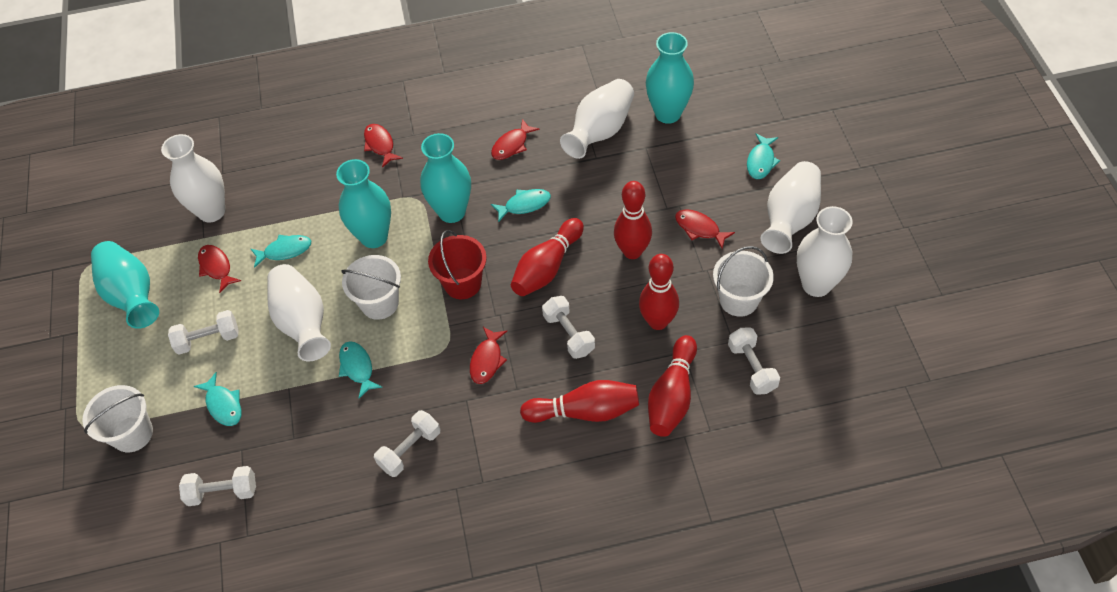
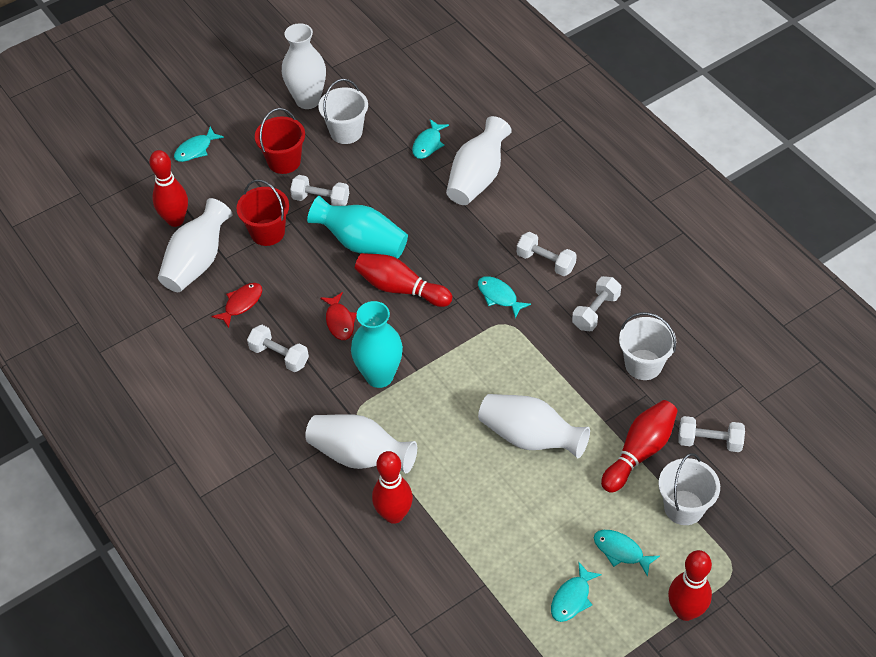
red bucket: [428,230,487,299] = 1 -> [236,179,289,246] [255,108,305,174] = 2
red fish: [198,245,241,293] [364,124,403,168] [470,327,507,384] [491,119,540,160] [675,209,735,249] = 5 -> [211,283,262,328] [320,292,357,340] = 2
turquoise vase: [91,241,159,329] [336,159,391,248] [420,133,471,223] [646,32,694,124] = 4 -> [307,196,408,259] [351,301,403,388] = 2

